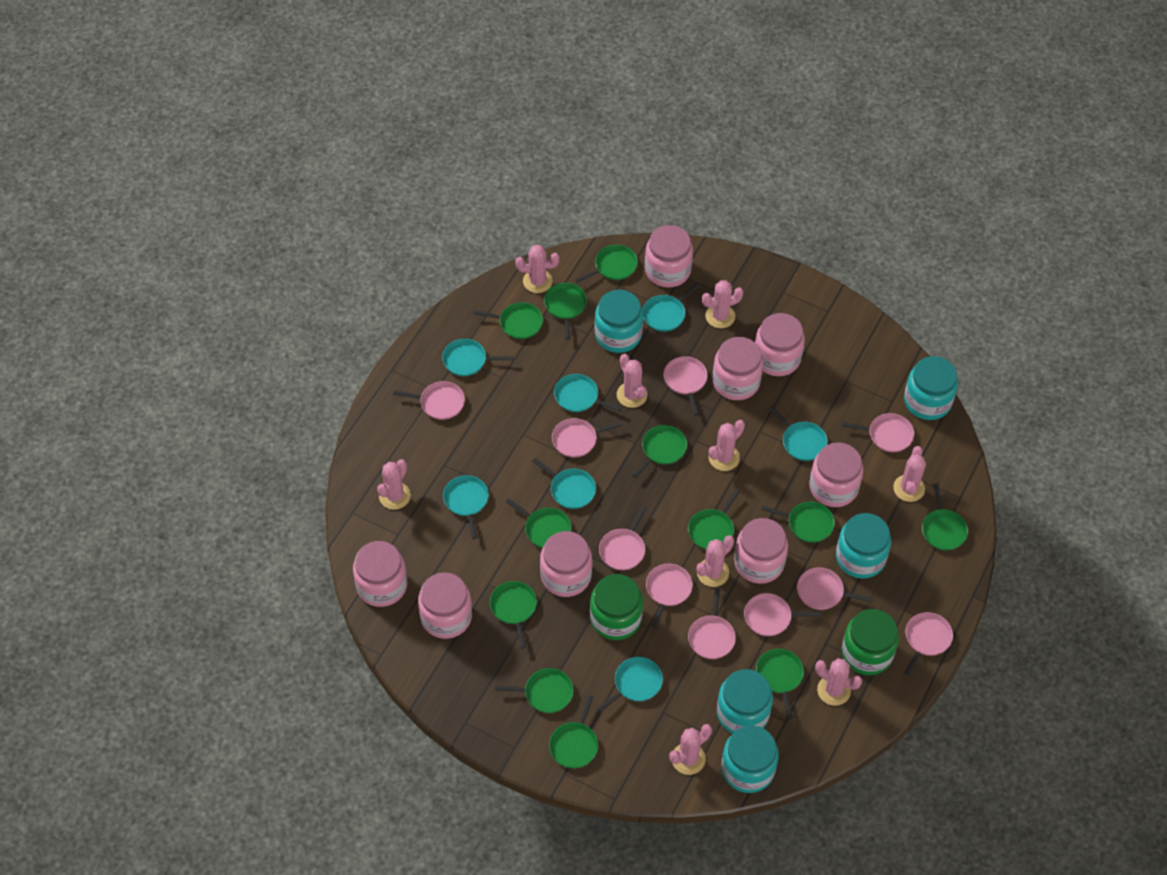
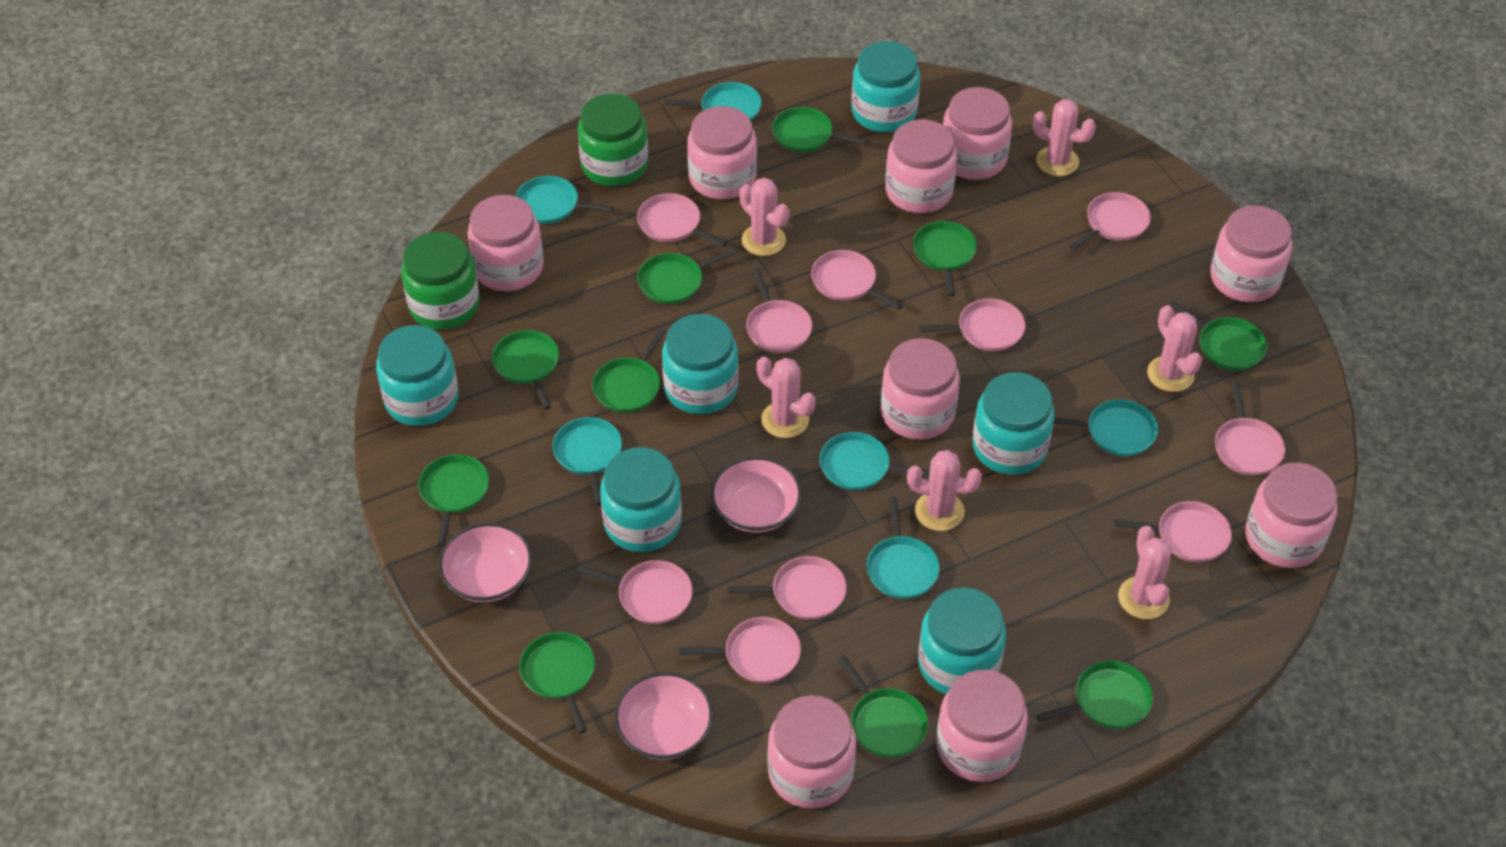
green pan: [473,302,543,339] [490,581,537,649] [495,668,574,713] [506,498,571,548] [544,283,587,339] [549,695,598,768] [575,245,638,283] [632,425,687,478] [688,490,740,550] [756,649,804,720] [761,502,835,543] [922,483,968,550] = 12 -> [418,454,489,546] [492,330,559,409] [519,632,595,734] [592,328,666,413] [637,249,737,304] [772,107,868,152] [838,655,928,758] [913,221,977,297] [1036,661,1153,729] [1169,301,1267,371] = 10
pink bowl: none = 0 -> [439,523,532,603] [614,672,713,760] [711,457,802,533] = 3
pink cactus: [377,459,411,510] [515,245,559,293] [617,354,647,408] [669,724,712,775] [697,535,734,587] [702,280,744,328] [709,420,745,471] [815,658,862,706] [893,446,926,502] = 9 -> [739,178,789,256] [757,357,815,438] [907,450,982,531] [1032,99,1096,176] [1118,526,1172,619] [1147,305,1202,392] = 6
pink jar: [353,541,407,607] [418,572,472,639] [540,531,592,597] [645,225,693,288] [712,337,763,400] [734,518,788,584] [755,313,805,376] [809,442,863,507] = 8 -> [468,195,544,291] [687,106,757,199] [767,695,856,809] [881,338,960,440] [885,119,957,213] [936,670,1028,782] [943,87,1012,180] [1210,205,1292,302] [1246,462,1337,568] = 9
turquoise jar: [594,290,643,353] [717,669,773,734] [721,725,779,793] [836,513,891,579] [904,356,958,420] = 5 -> [376,325,458,426] [600,447,682,552] [662,314,739,414] [852,41,920,132] [918,587,1006,694] [972,372,1055,475] = 6
turquoise pan: [442,339,513,376] [443,475,489,539] [533,458,596,509] [554,374,622,412] [597,657,663,712] [643,283,700,332] [769,406,828,461] = 7 -> [515,176,614,224] [552,417,622,505] [664,82,762,121] [820,432,930,490] [867,497,940,599] [1053,399,1158,456] = 6

